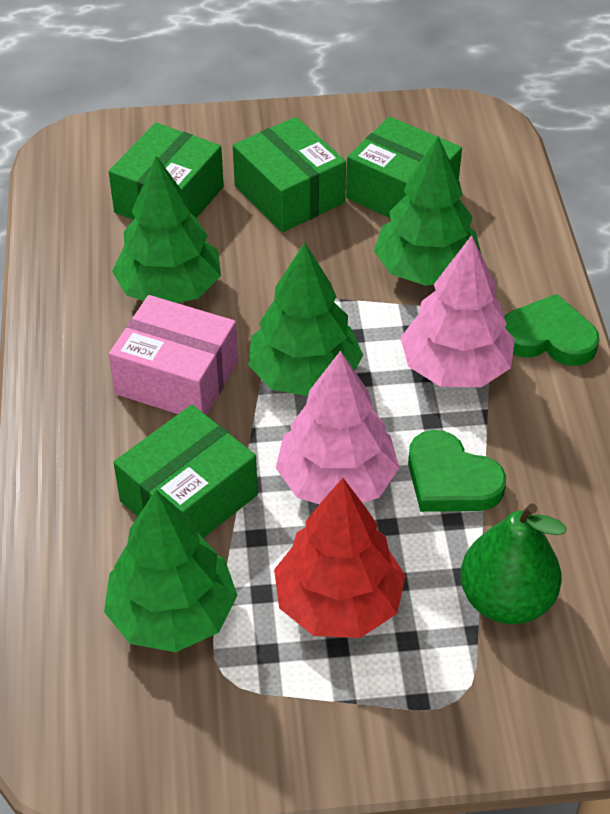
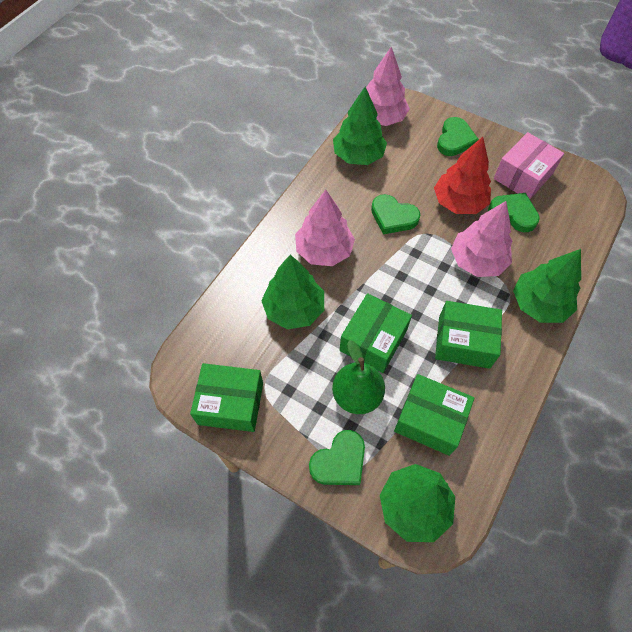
green heart: [408,430,506,512] [504,294,599,366] = 2 -> [309,430,365,485] [371,194,420,234] [437,117,479,156] [488,193,540,232] = 4
pink tree: [276,351,399,504] [400,235,515,387] = 2 -> [295,190,355,266] [366,47,410,126] [451,201,513,277] = 3

